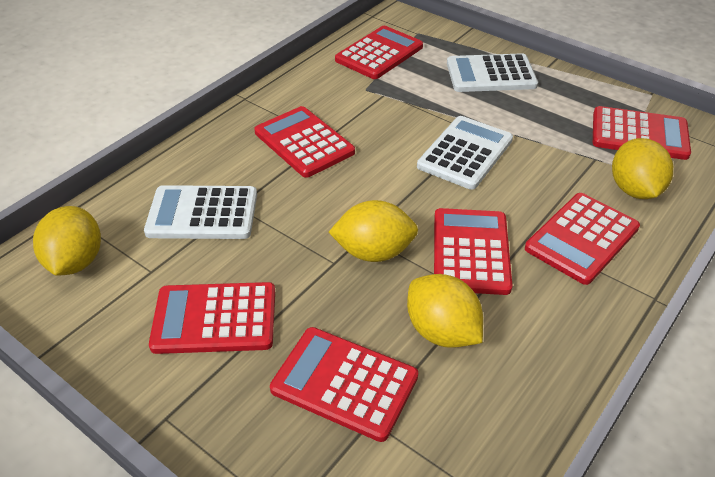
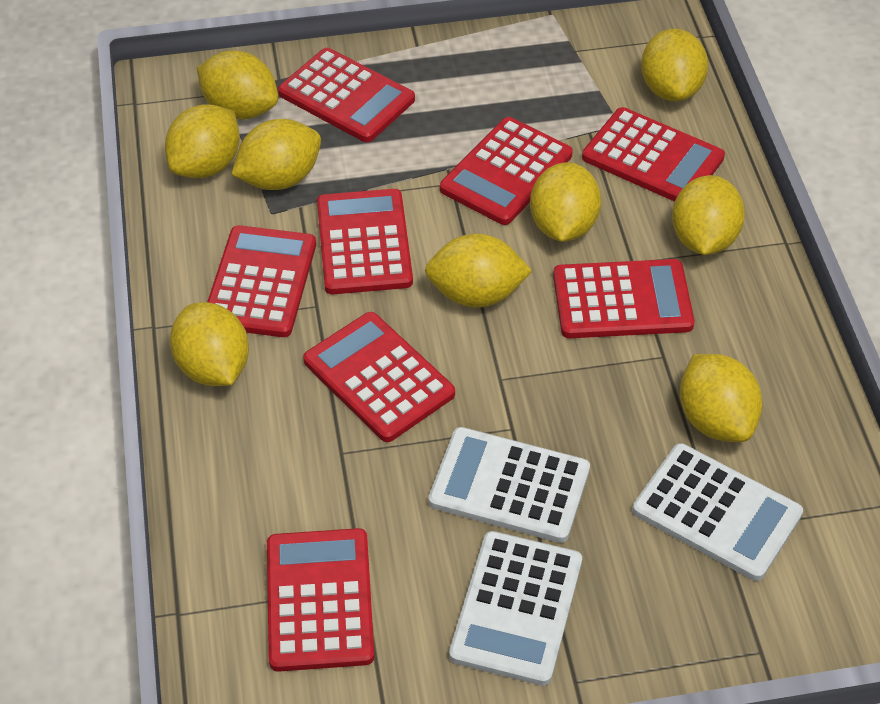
red calculator: [149,282,275,354] [254,106,355,178] [270,327,418,442] [335,26,423,79] [434,208,513,295] [525,193,640,285] [593,106,691,160] = 7 -> [207,225,316,337] [267,528,374,672] [278,48,415,142] [303,312,455,442] [317,189,413,294] [440,117,573,225] [553,259,695,338] [582,107,725,202] = 8
yellow lemon: [33,206,101,276] [328,200,418,262] [407,274,483,348] [612,138,673,199] = 4 -> [165,104,240,178] [170,302,249,386] [197,51,278,119] [231,119,321,190] [425,233,532,308] [530,162,601,242] [641,28,708,101] [672,175,745,255] [680,354,763,442] = 9

